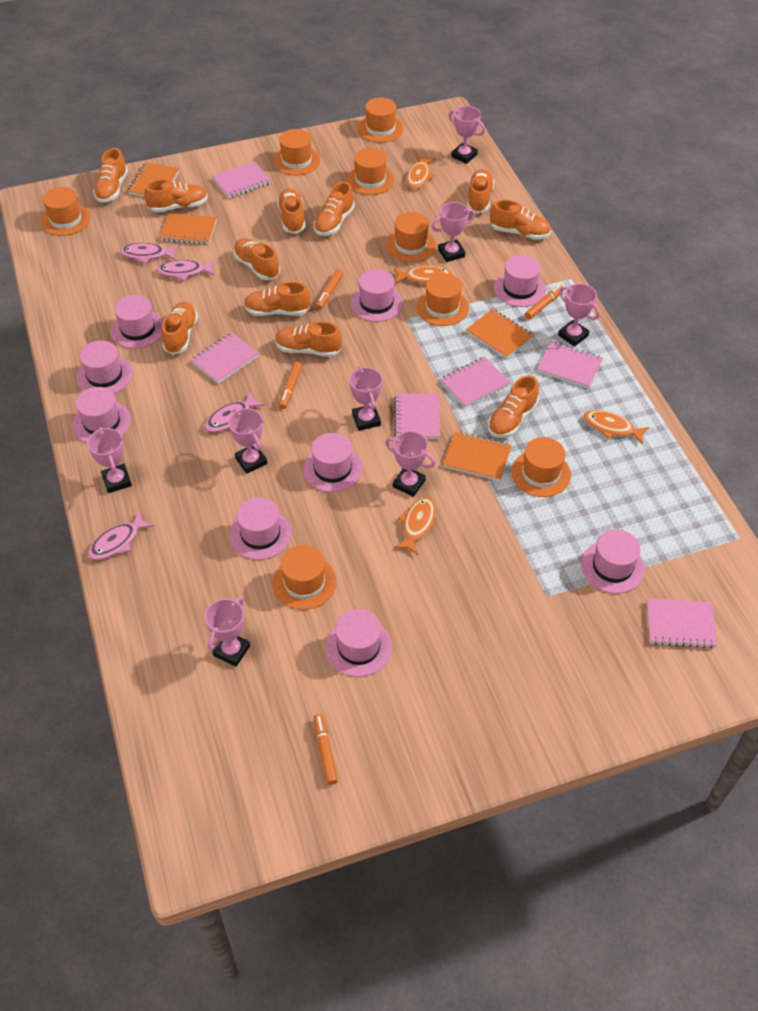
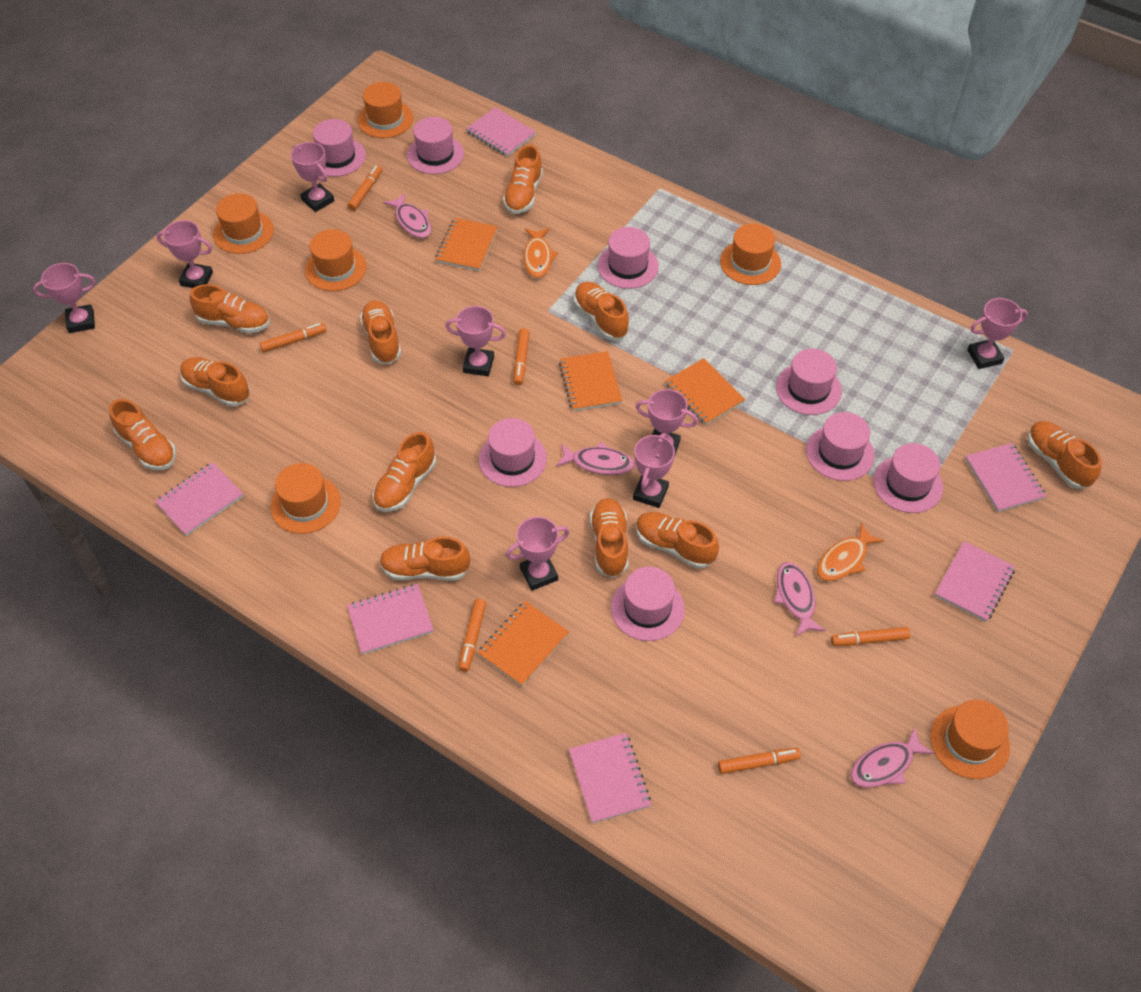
orange fish: [394,264,452,284] [394,497,436,555] [406,155,435,189] [584,410,650,445] = 4 -> [523,228,558,278] [817,522,884,581] = 2
orange hat: [41,187,91,236] [273,129,320,175] [273,545,336,610] [347,148,394,195] [358,97,404,142] [386,212,436,262] [416,273,469,326] [511,437,571,497] = 8 -> [213,193,274,254] [270,463,341,534] [305,229,367,291] [357,82,414,138] [720,223,781,285] [930,700,1010,779] = 6
orange marker: [279,362,302,409] [313,714,338,785] [315,269,343,310] [525,285,564,319] = 4 -> [260,323,327,352] [347,165,382,211] [458,599,486,672] [514,328,529,385] [718,748,801,774] [831,627,910,646] = 6
pink hat: [73,387,131,443] [77,341,133,394] [111,295,163,349] [230,497,292,560] [303,433,363,492] [326,609,392,677] [350,269,403,322] [494,255,546,307] [581,529,645,594] = 9 -> [313,119,366,177] [407,117,464,174] [479,418,547,487] [597,227,659,289] [611,567,685,641] [776,349,842,415] [806,412,875,481] [873,443,943,513] = 8

